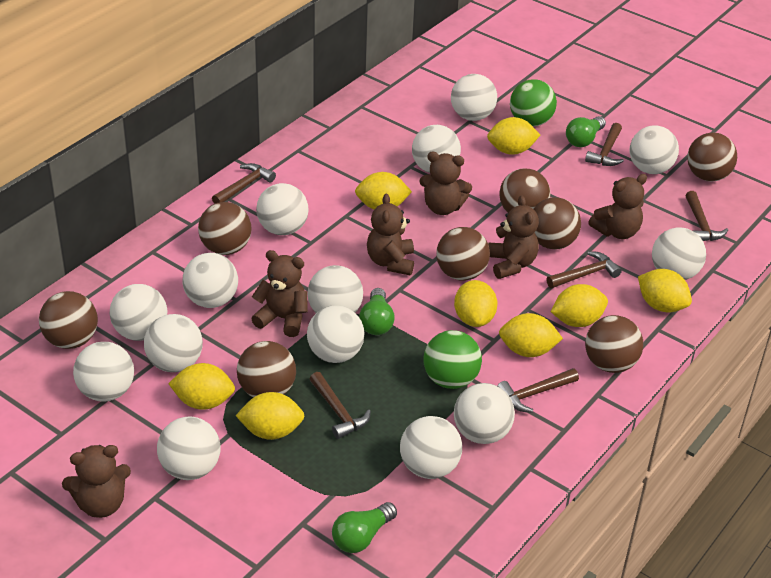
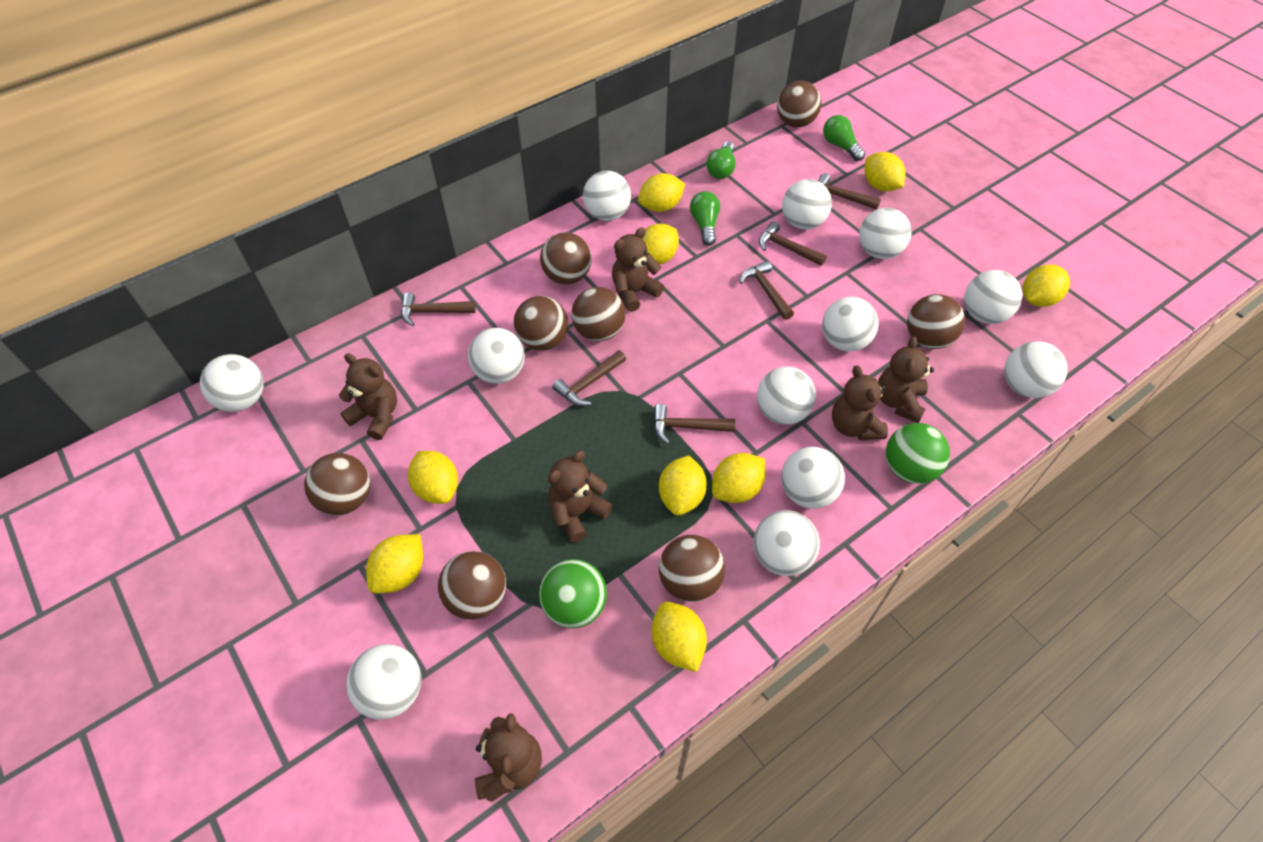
white ball: [73,342,134,401] [110,284,168,341] [144,314,203,372] [157,417,221,480] [183,253,238,308] [256,183,309,235] [307,305,365,363] [308,265,363,313] [400,416,462,479] [412,125,461,173] [451,74,497,121] [454,383,515,444] [630,125,679,174] [652,227,706,280] = 14 -> [200,354,264,412] [346,644,422,720] [468,328,525,384] [583,171,631,221] [754,510,820,576] [757,367,816,425] [781,447,845,509] [782,179,832,229] [822,297,879,351] [859,208,912,259] [964,270,1022,324] [1004,341,1067,398] = 12
yellow lemon: [168,363,235,410] [236,392,304,440] [355,172,412,210] [454,280,498,327] [487,117,540,155] [499,313,563,357] [551,284,608,327] [638,269,692,312] = 8 -> [366,534,423,594] [408,451,458,504] [638,173,685,212] [642,223,679,265] [652,602,707,672] [659,455,707,515] [712,453,766,503] [865,152,905,191] [1022,265,1070,307] = 9

